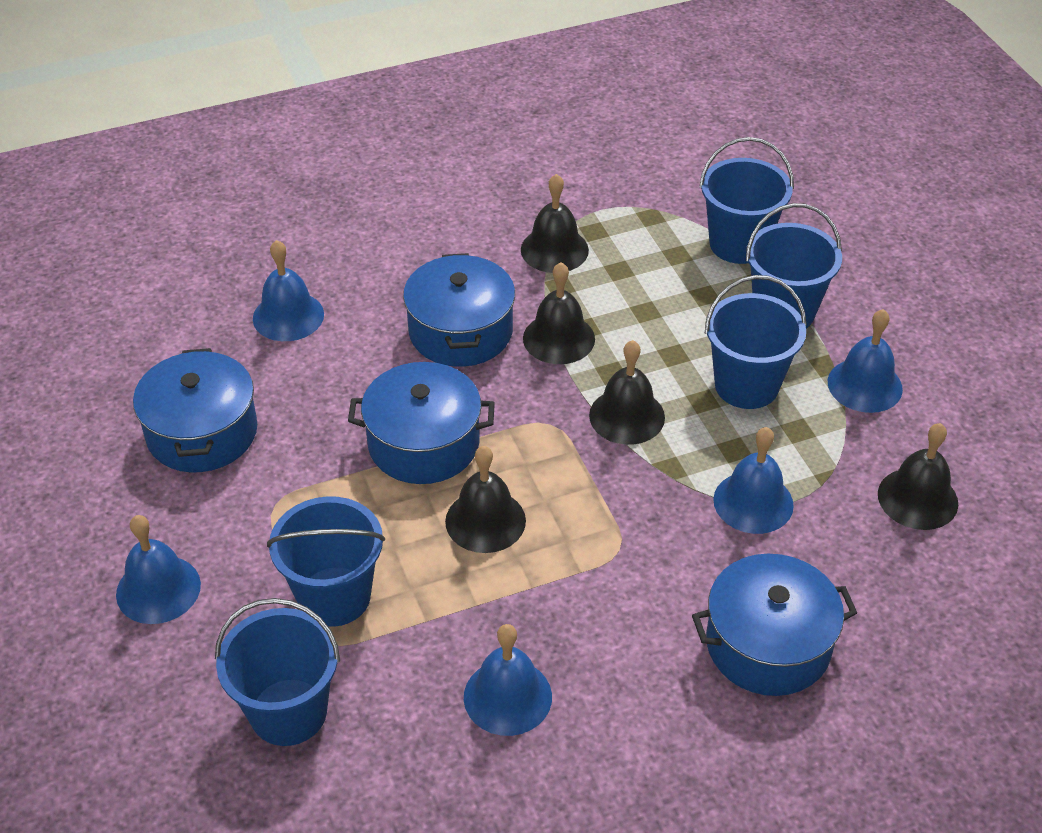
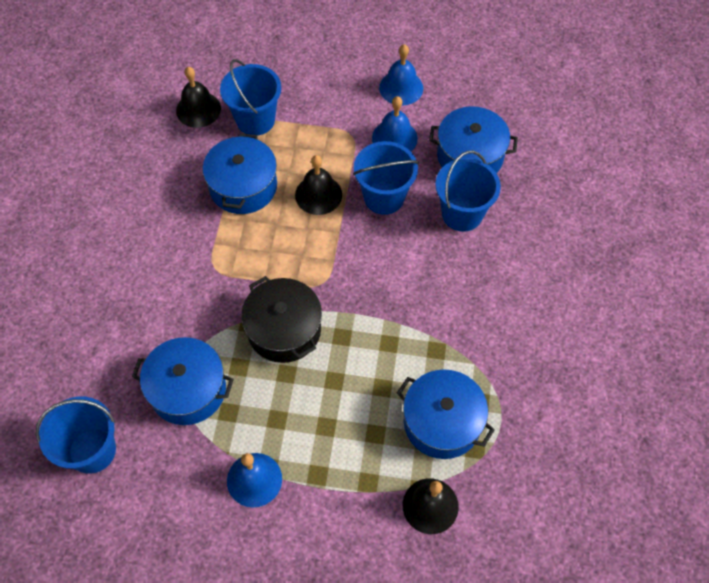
black bell: [445,446,526,553] [521,174,589,273] [523,262,595,364] [589,340,665,445] [878,423,958,530] = 5 -> [176,67,221,128] [295,155,342,215] [403,479,459,534] = 3
black pot: none = 0 -> [241,276,322,363] = 1
blue bell: [116,515,201,624] [253,240,324,341] [464,624,552,736] [713,427,794,534] [828,309,903,413] = 5 -> [227,453,282,508] [372,96,418,151] [379,44,423,106] = 3
blue bucket: [215,598,340,746] [267,496,385,627] [699,137,794,264] [705,275,807,409] [746,203,842,328] = 5 -> [36,396,116,474] [220,59,281,136] [353,141,419,215] [435,151,501,232] = 4

